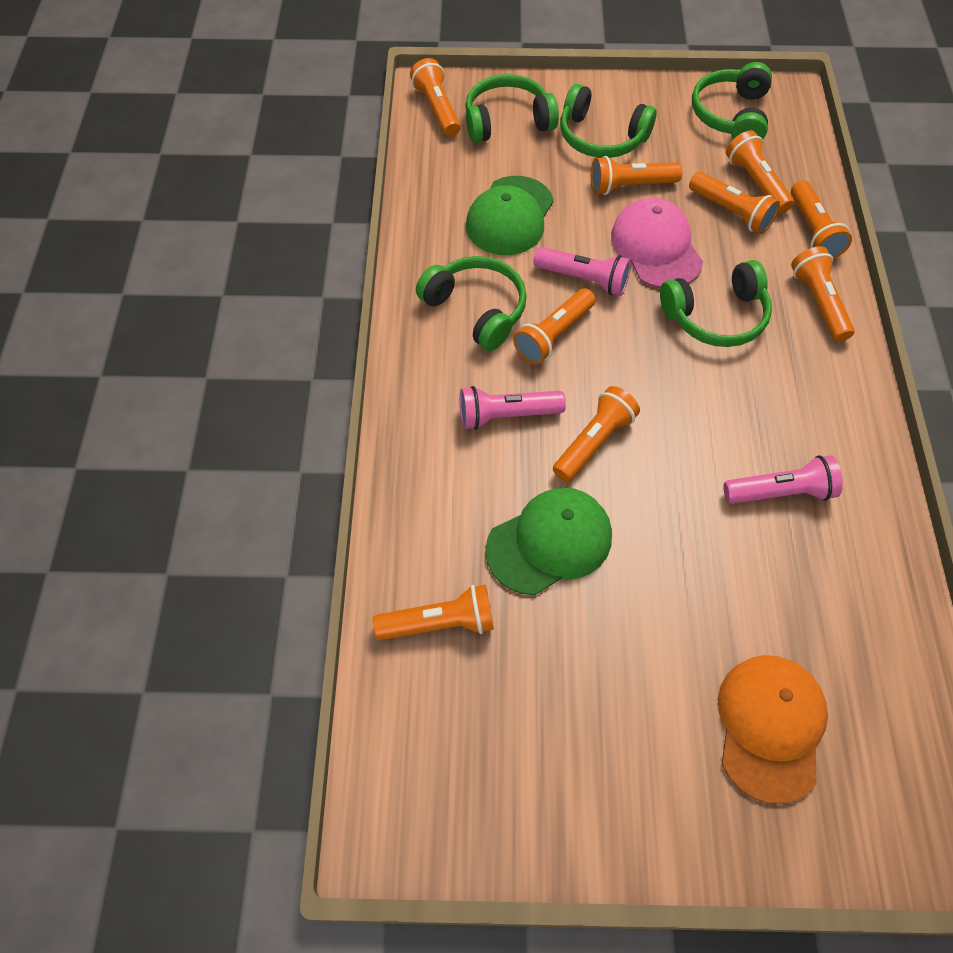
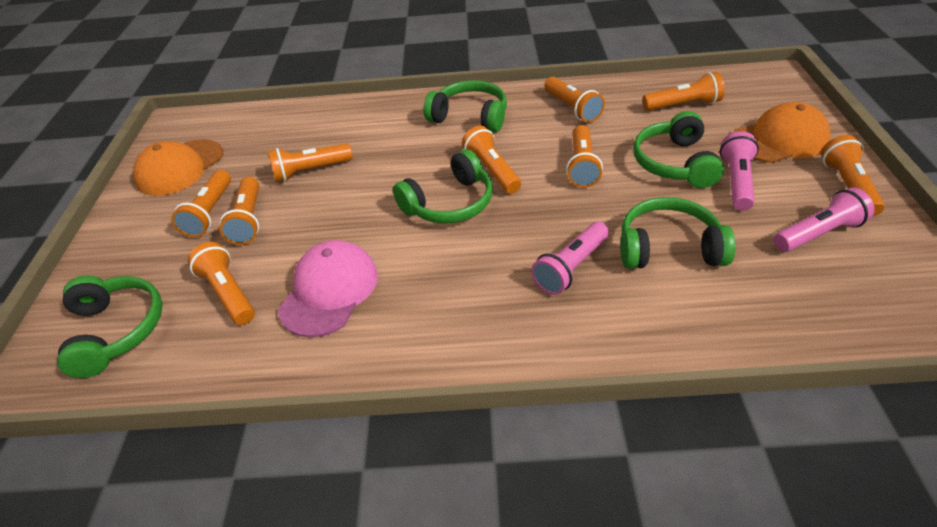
green cap: [466,176,554,255] [485,487,612,595] = 2 -> none = 0
orange cap: [718,655,828,804] = 1 -> [133,139,223,196] [733,102,831,163] = 2

